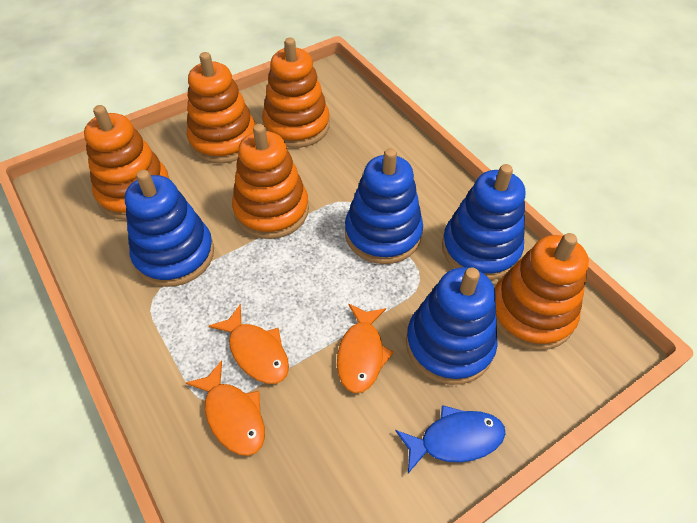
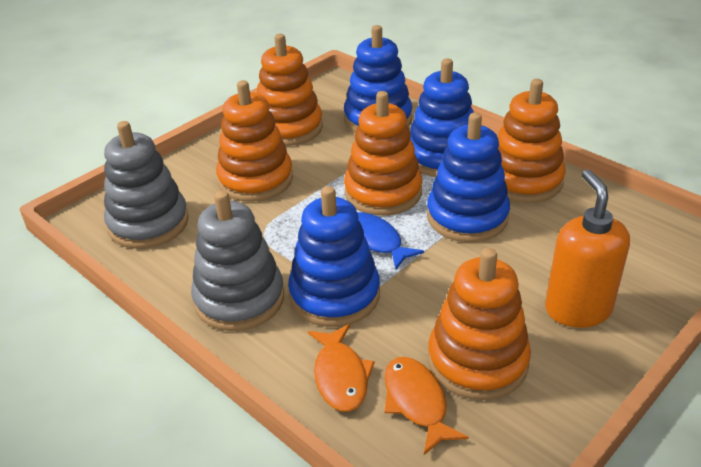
grey stacking toy: none = 0 -> [104,121,189,249] [191,190,284,331] = 2
orange fish: [186,360,265,456] [209,304,289,384] [337,304,394,393] = 3 -> [308,324,375,412] [384,357,469,455] = 2
orange soap dispenser: none = 0 -> [545,169,630,328] = 1

